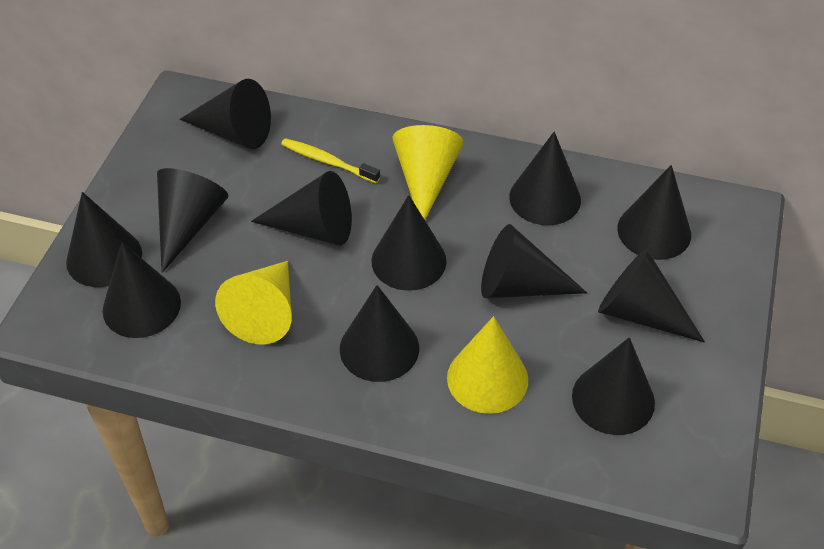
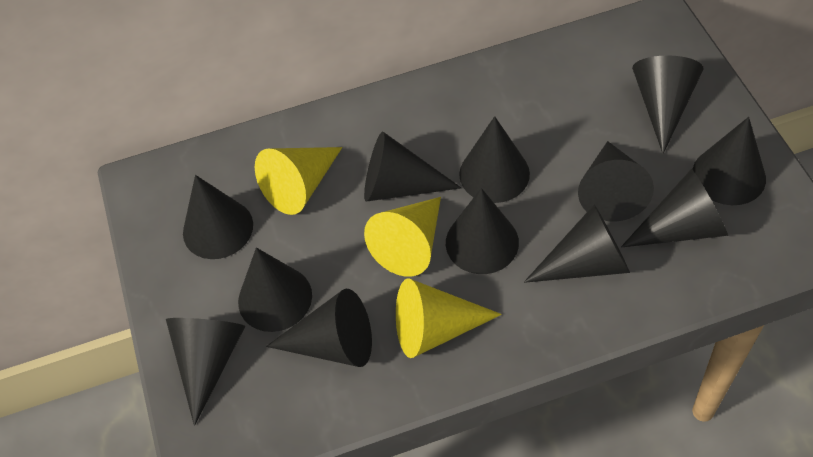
yellow toothbrush: [281,138,380,183] = 1 -> none = 0

